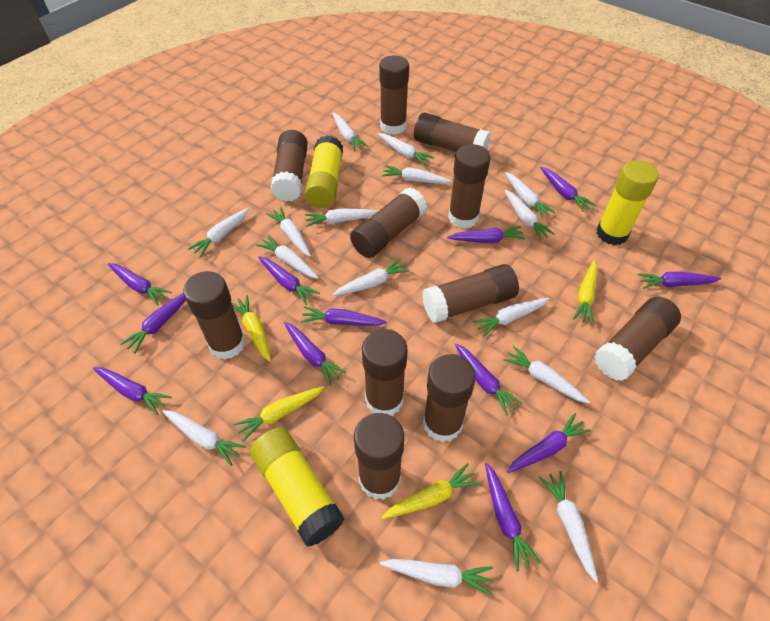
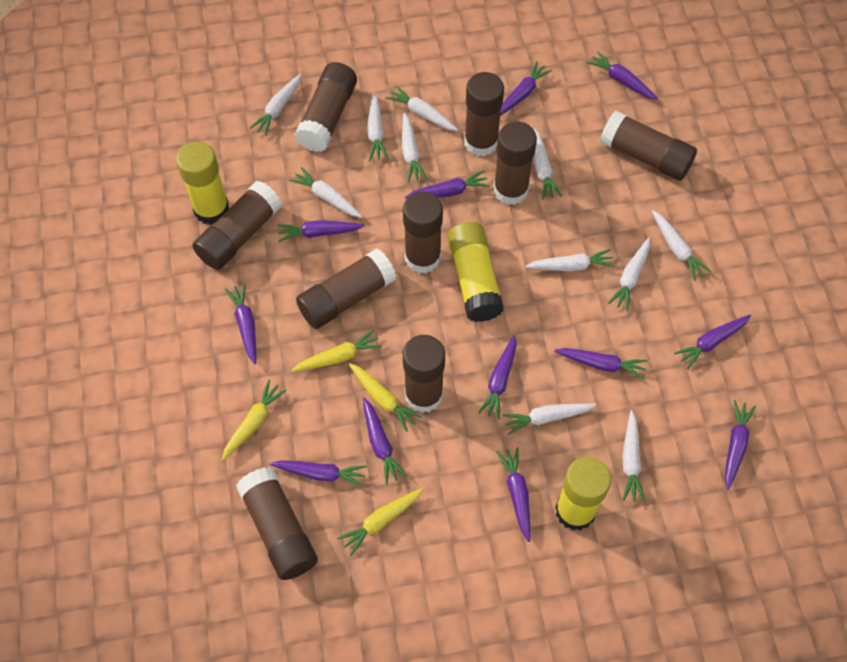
brown glue stick: [183,271,245,360] [270,130,308,201] [350,187,427,258] [354,413,404,500] [362,329,407,416] [379,55,409,135] [414,113,491,152] [422,264,519,323] [423,354,476,442] [448,144,490,229] [594,297,681,381] = 11 -> [192,181,282,270] [236,467,318,580] [295,62,357,152] [296,248,396,329] [403,191,443,274] [403,335,445,413] [464,72,504,157] [494,121,537,205] [600,111,697,181] = 9
white carrot: [162,410,246,466] [188,208,249,257] [256,235,319,279] [266,207,311,257] [305,208,378,227] [332,113,368,151] [333,258,410,296] [378,133,434,166] [380,559,493,595] [382,165,452,184] [473,298,550,337] [503,346,590,404] [504,190,554,240] [505,172,556,219] [539,471,598,583] = 15 -> [250,74,302,136] [289,167,362,218] [367,92,389,161] [386,85,458,131] [402,113,427,183] [503,403,597,435] [525,249,615,272] [534,129,562,200] [608,237,650,311] [622,410,646,502] [652,210,712,281] = 11

